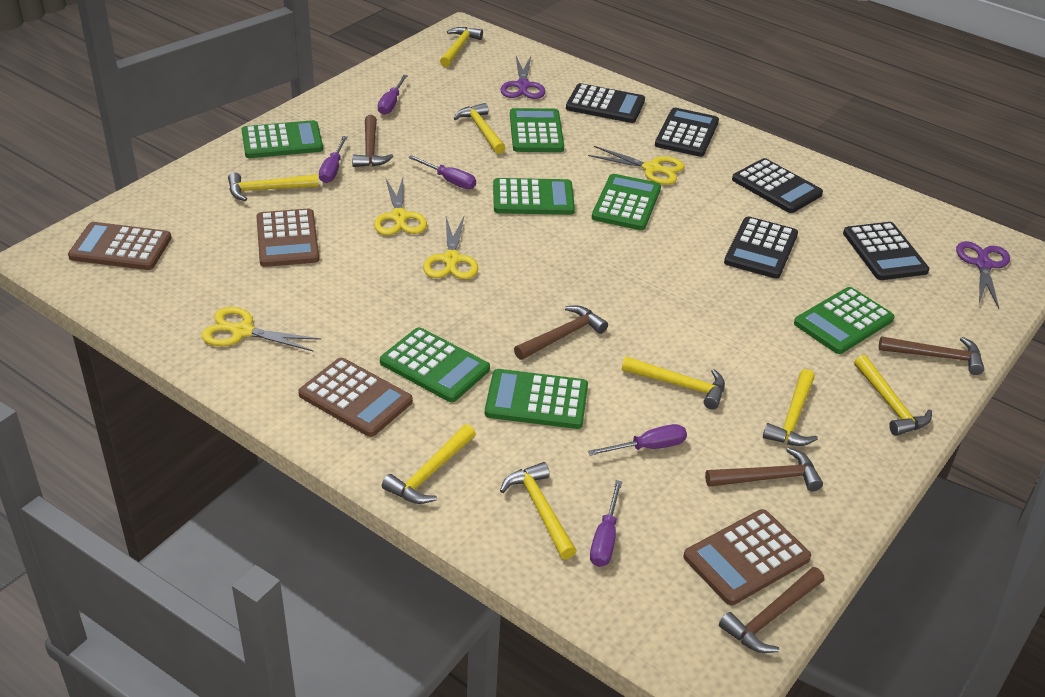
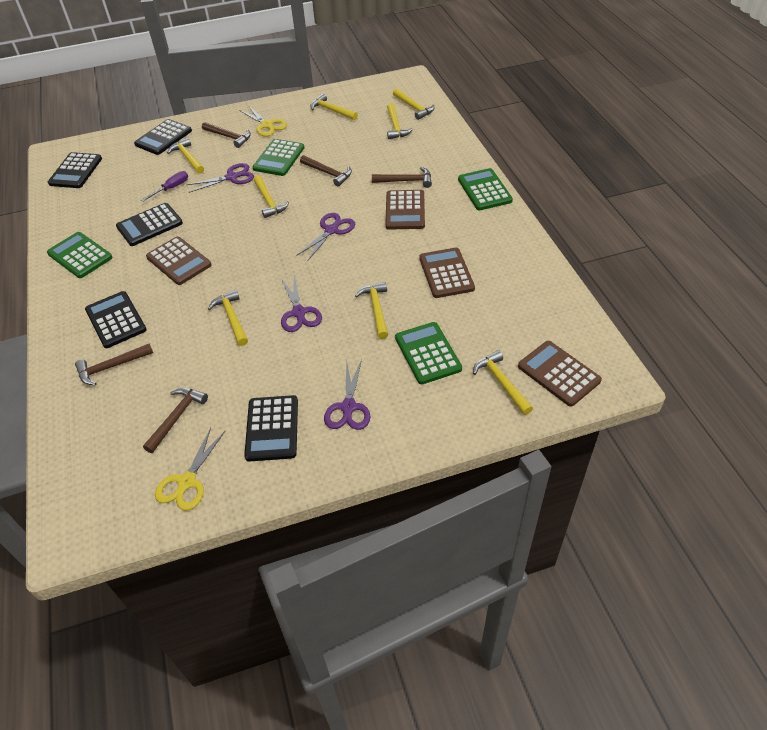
green calculator: [242,120,323,158] [380,327,490,402] [485,369,588,429] [493,178,575,215] [510,108,564,152] [592,174,661,230] [794,287,895,354] = 7 -> [47,232,113,278] [252,139,305,176] [395,322,462,384] [458,168,513,210] = 4
purple scissors: [501,56,545,99] [956,241,1010,309] = 2 -> [187,163,254,193] [281,275,322,332] [296,213,355,261] [324,359,370,430] = 4
purple screwdriver: [319,136,347,183] [378,75,408,115] [408,155,476,189] [588,424,687,456] [590,480,622,567] = 5 -> [141,171,188,202] = 1
yellow scissors: [201,307,321,352] [374,177,427,235] [423,217,478,279] [588,146,685,185] = 4 -> [155,428,225,511] [239,105,287,137] = 2

